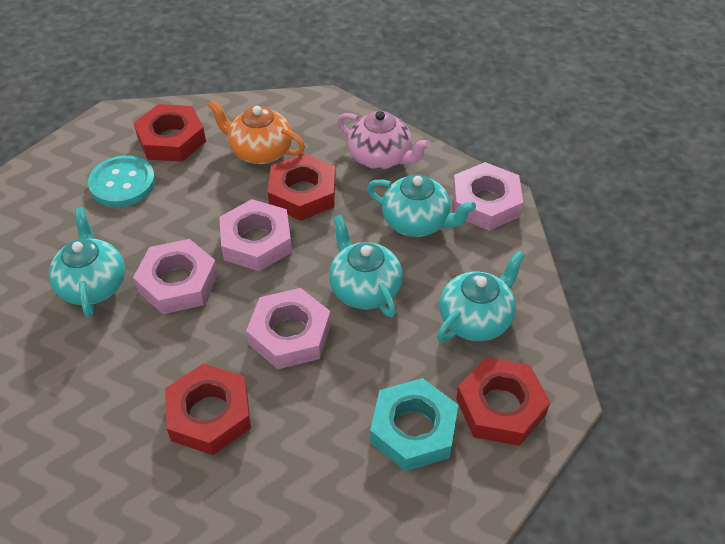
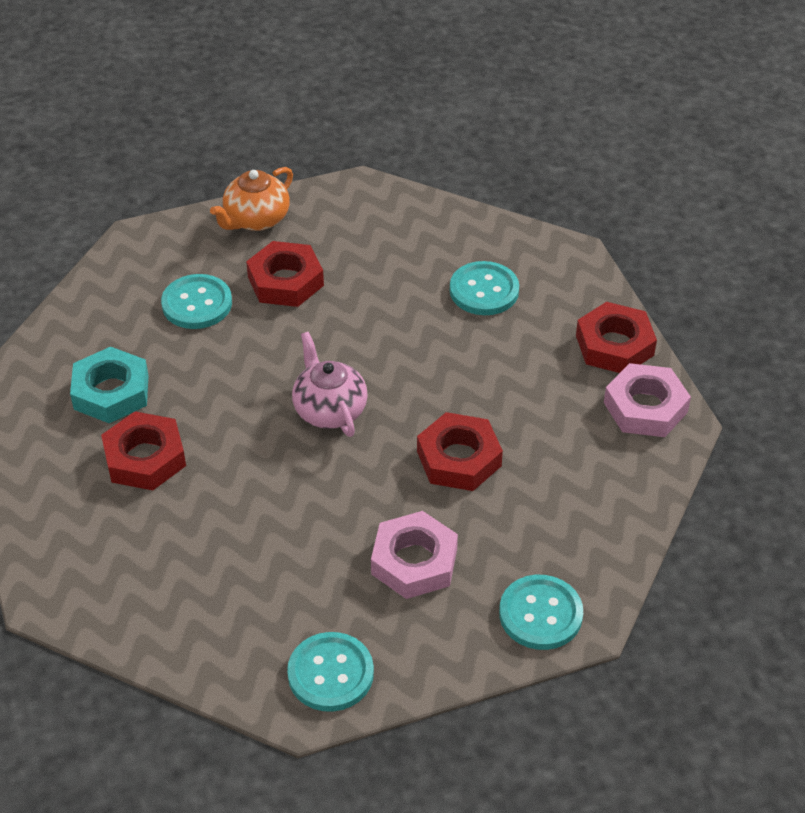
pink nut: [133,239,218,314] [219,199,292,271] [246,288,331,369] [453,162,523,231] = 4 -> [371,511,458,599] [604,363,691,437] = 2
turquoise button: [88,155,155,207] = 1 -> [161,274,232,329] [287,632,374,712] [450,261,519,315] [499,575,583,650] = 4
turquoise teapot: [49,207,125,317] [329,215,403,318] [367,174,476,237] [437,250,525,342] = 4 -> none = 0

